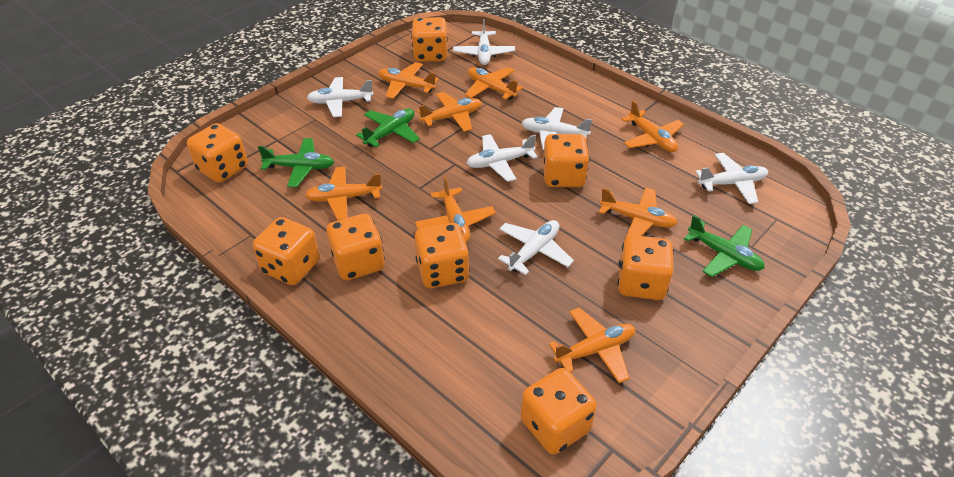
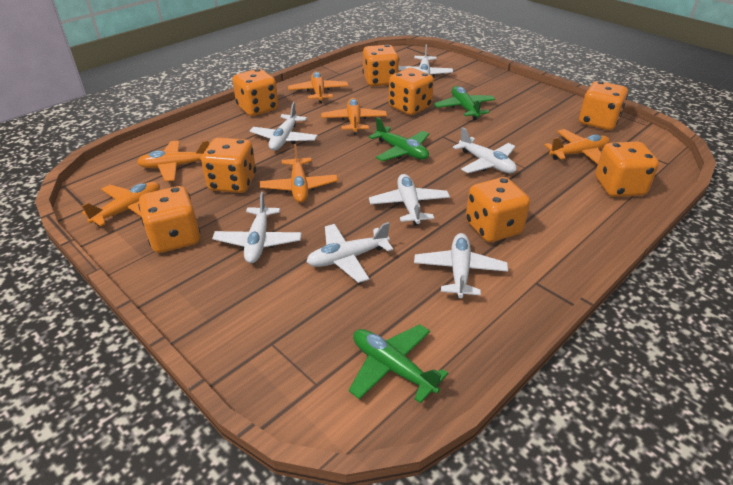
orange plane: [305,167,382,221] [378,62,439,99] [415,176,496,243] [417,92,482,132] [465,67,523,100] [549,308,635,383] [599,188,678,239] [621,101,684,152] = 8 -> [82,182,160,227] [137,140,209,181] [260,144,338,203] [288,71,349,104] [321,98,387,135] [545,129,610,164] = 6
white plane: [307,77,374,117] [453,19,515,65] [467,134,538,182] [498,220,574,275] [522,107,592,150] [695,153,768,204] = 6 -> [212,192,302,263] [250,102,318,151] [306,222,393,283] [369,174,450,226] [398,44,453,77] [414,233,508,298] [453,127,517,173] = 7

